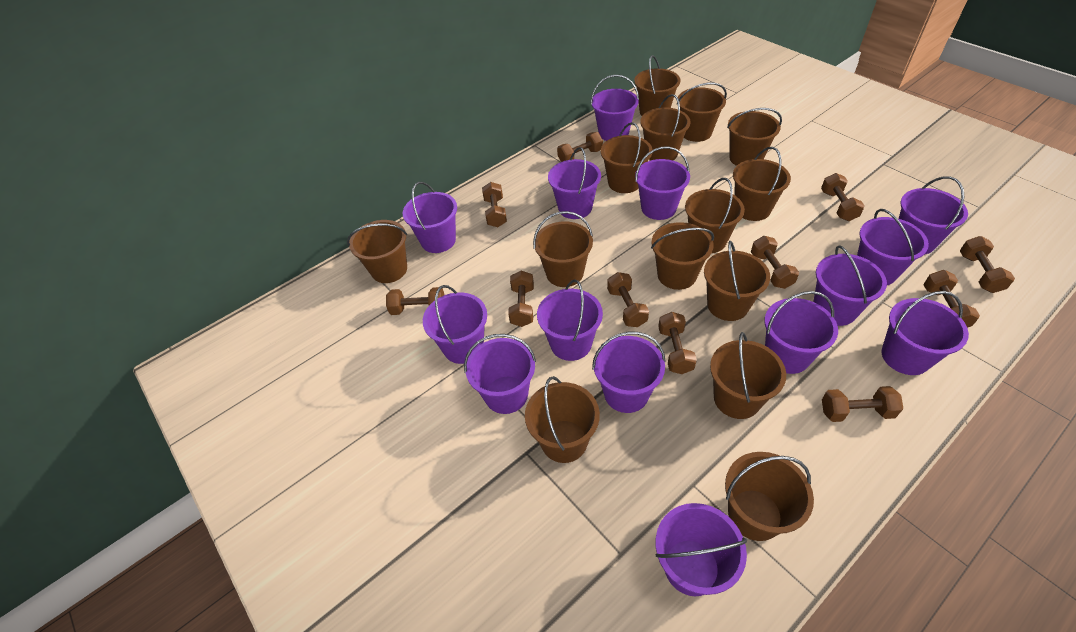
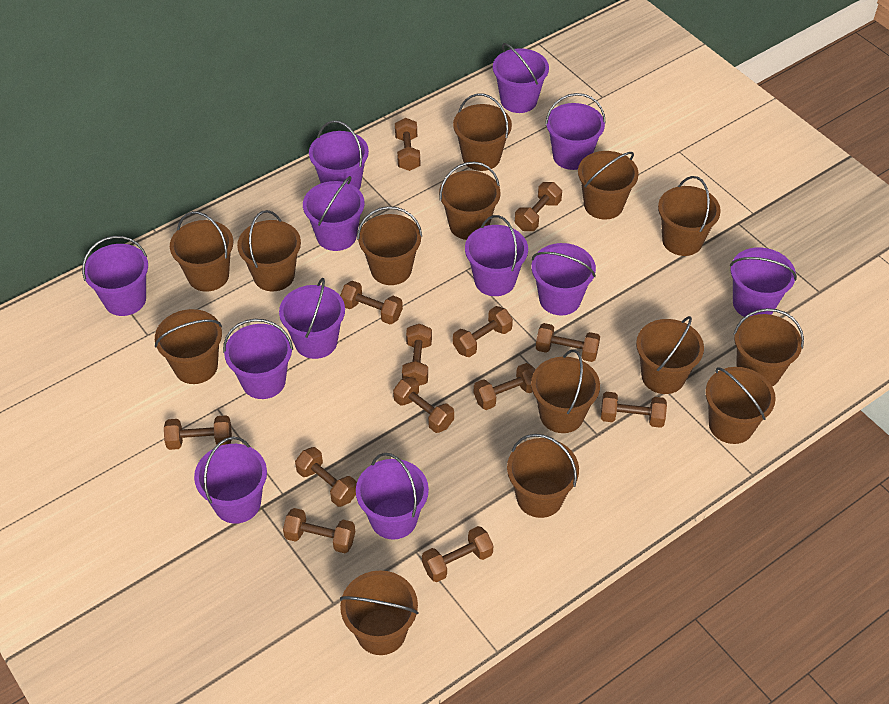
brown dumbbell: [386,287,445,315] [482,182,507,227] [508,271,534,327] [557,132,603,162] [607,272,649,327] [658,312,697,374] [751,236,799,289] [821,173,865,221] [822,386,903,422] [924,270,980,328] [960,236,1015,293] = 11 -> [164,415,232,450] [283,508,355,553] [295,447,357,507] [340,281,403,325] [393,377,454,433] [395,118,420,171] [402,324,432,386] [422,526,493,582] [453,306,513,357] [474,363,535,410] [515,182,562,231] [536,323,600,362] [601,392,667,428] = 13
purple bucket: [403,182,457,253] [423,285,487,364] [464,334,536,414] [537,279,603,361] [548,147,601,219] [591,75,639,141] [592,332,666,413] [635,146,690,220] [656,503,747,596] [764,291,838,374] [813,245,887,326] [857,209,929,285] [881,291,969,375] [898,176,968,255] = 14 -> [82,236,148,316] [194,437,267,524] [223,319,293,399] [279,278,345,359] [303,176,364,251] [309,120,369,190] [356,453,429,540] [465,215,528,296] [493,43,549,113] [531,243,596,315] [545,93,606,170] [730,248,797,317] = 12

